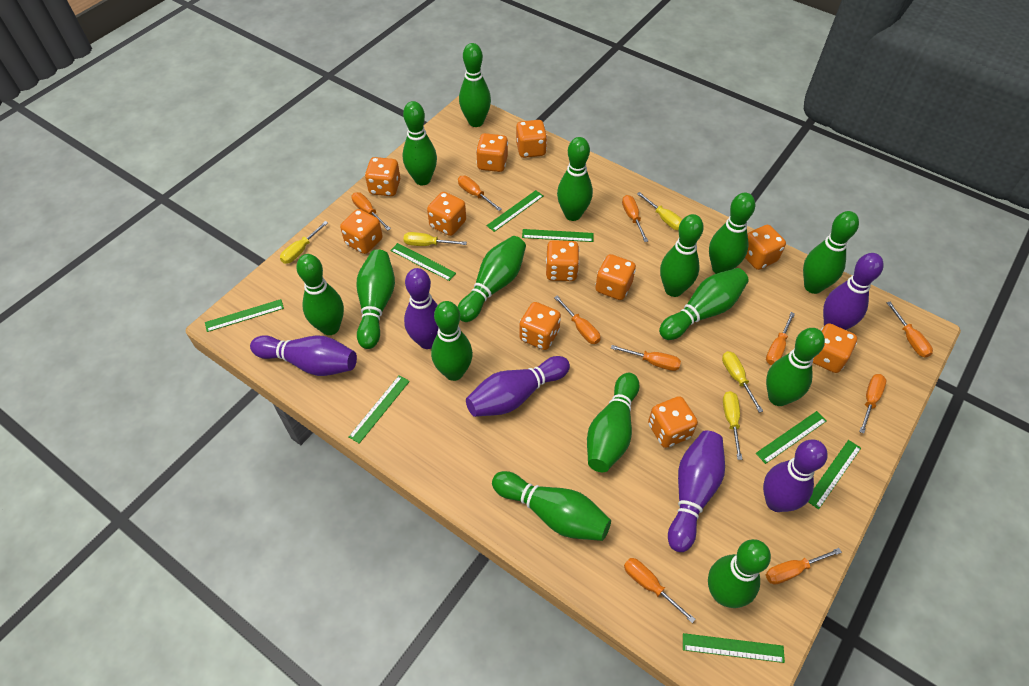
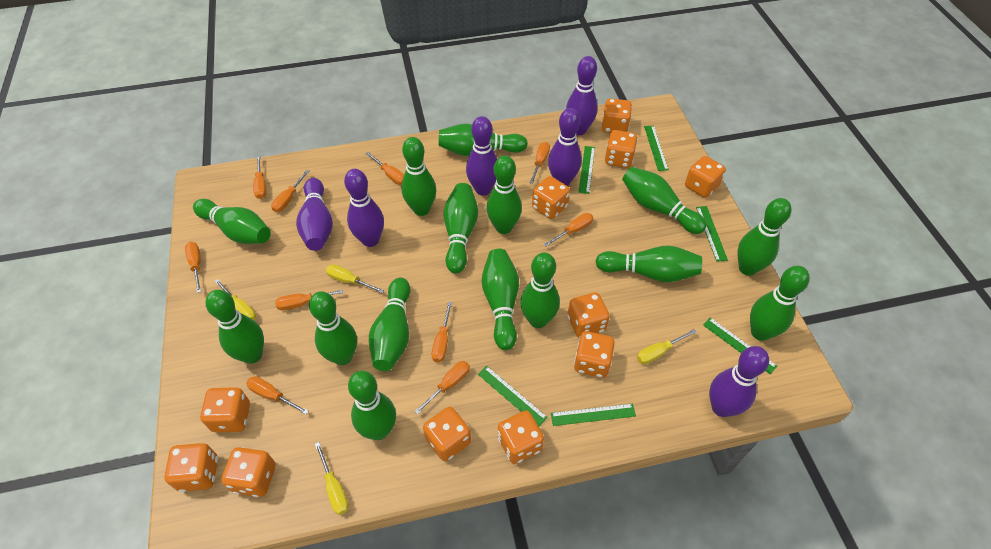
green ruler: [205,299,284,332] [348,375,410,444] [390,243,456,281] [486,190,543,232] [522,229,594,242] [683,633,785,663] [756,411,826,464] [808,440,861,509] = 8 -> [478,366,548,427] [551,404,636,426] [579,146,595,194] [644,126,669,171] [696,206,728,262] [703,318,777,374] = 6
yellow screwdriver: [280,221,328,264] [404,232,467,246] [637,192,683,230] [722,351,763,413] [723,391,742,460] = 5 -> [215,279,256,320] [315,442,349,515] [326,264,384,293] [637,329,696,364] = 4

